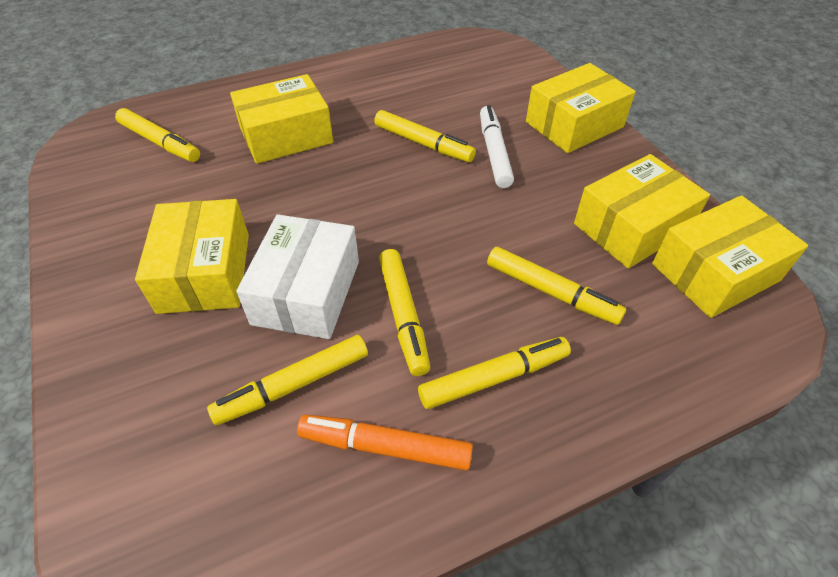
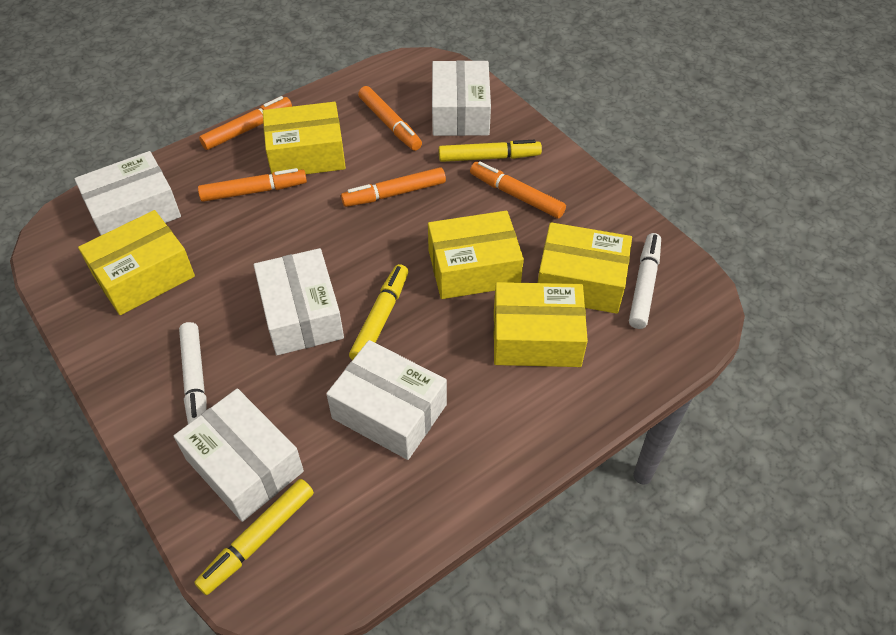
orange marker: [297,415,473,470] = 1 -> [198,168,307,202] [199,96,292,150] [341,167,446,207] [358,86,422,151] [470,161,566,219] = 5
white box: [236,214,359,339] = 1 -> [74,151,181,235] [174,388,304,522] [254,248,344,355] [326,340,447,460] [432,60,491,136] = 5
white marker: [480,105,514,188] = 1 -> [179,322,207,424] [629,233,661,329] = 2
yellow marker: [115,108,200,162] [207,335,368,425] [374,110,476,162] [379,249,430,376] [418,337,571,409] [487,247,626,325] = 6 -> [194,479,314,595] [349,264,408,360] [439,140,542,162] = 3

